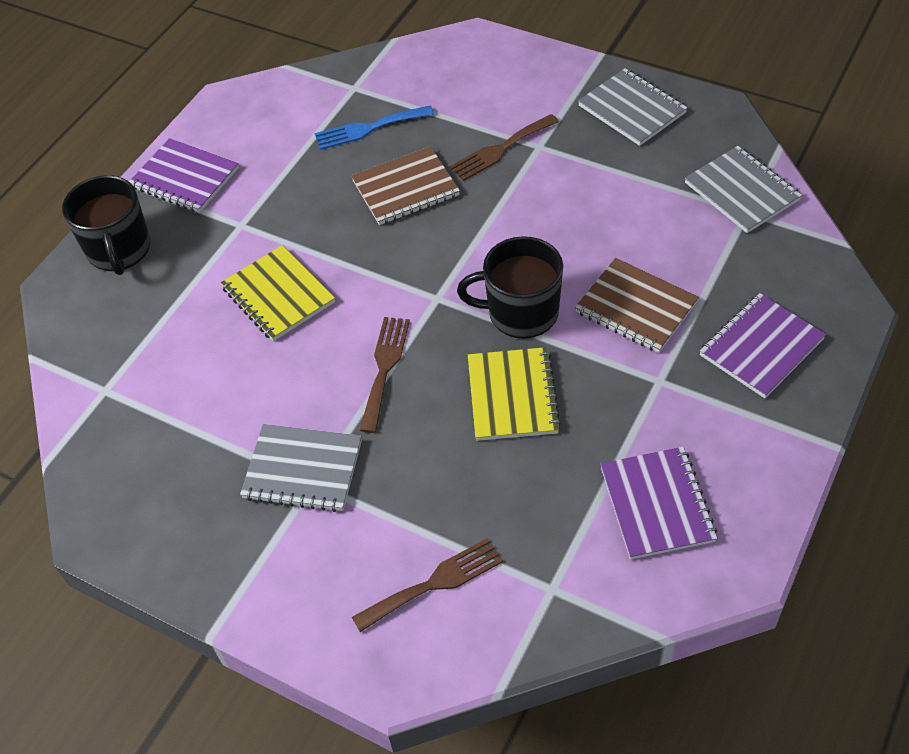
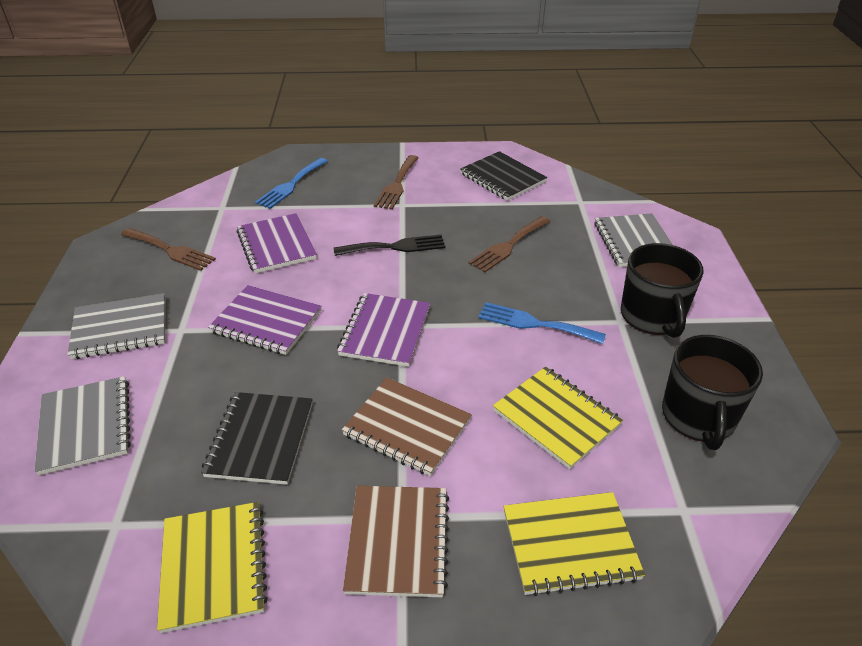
black fork: none = 0 -> [334,235,445,256] = 1
black notebook: none = 0 -> [201,392,313,485] [460,151,547,201] = 2
blue fork: [315,105,434,150] = 1 -> [255,158,328,209] [479,302,606,344] = 2
yellow notebook: [221,245,335,341] [468,347,561,441] = 2 -> [157,502,268,633] [493,366,623,469] [504,492,645,596] = 3

